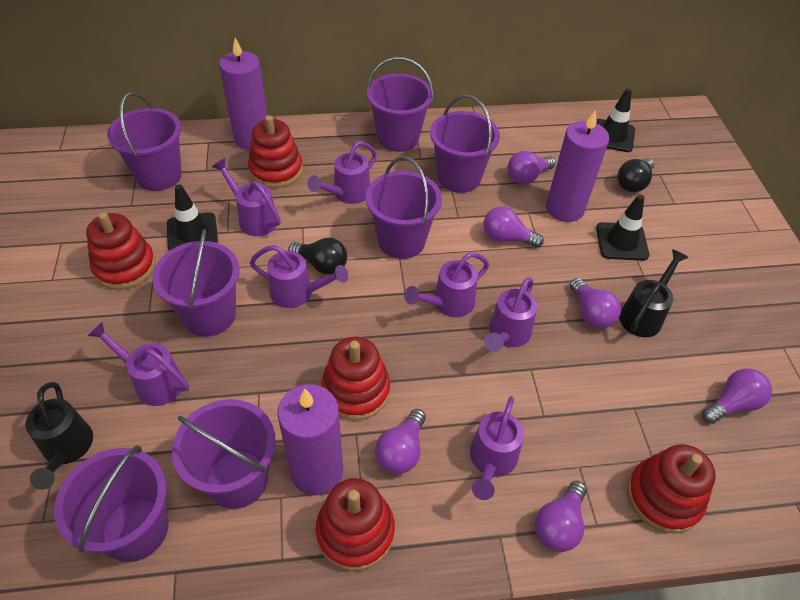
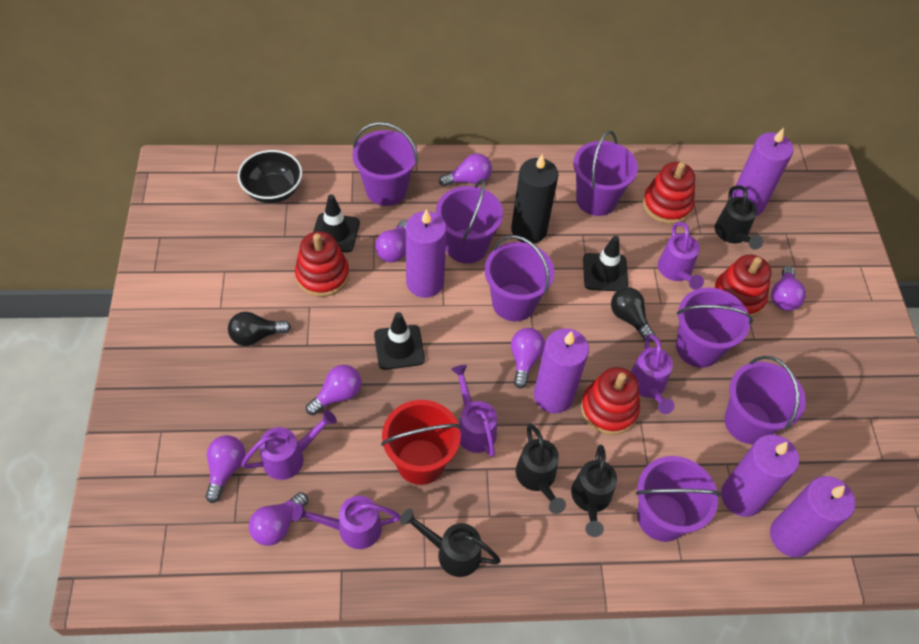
black bowl: none = 0 -> [238,150,302,203] = 1
black candle: none = 0 -> [511,154,558,244] = 1
black watering can: [25,382,93,490] [619,249,689,337] = 2 -> [400,508,501,577] [516,424,566,514] [571,445,617,537] [715,185,763,250] = 4
purple candle: [219,38,267,150] [277,384,343,495] [546,109,609,222] = 3 -> [406,209,447,298] [534,328,589,413] [721,435,799,517] [732,128,793,216] [770,476,855,557] = 5
purple light bulb: [375,409,426,474] [483,206,544,248] [508,151,556,184] [535,481,587,552] [570,278,621,328] [702,368,772,424] = 6 -> [205,435,245,503] [249,492,308,546] [306,365,361,415] [375,220,407,262] [439,154,492,187] [511,328,545,388] [771,266,806,311] = 7
purple watering can: [88,321,189,406] [212,158,281,236] [250,245,348,308] [307,141,377,204] [404,253,489,317] [470,396,524,500] [484,277,537,352] = 7 -> [241,410,337,480] [292,496,401,549] [451,365,497,457] [630,334,674,414] [658,222,704,290] = 5
red bucket: none = 0 -> [381,400,461,485] = 1
red stacking toy: [86,212,156,290] [248,115,303,188] [316,478,395,571] [321,337,390,420] [627,444,716,534] = 5 -> [295,231,349,297] [581,367,640,435] [643,162,695,224] [713,254,772,317] = 4

